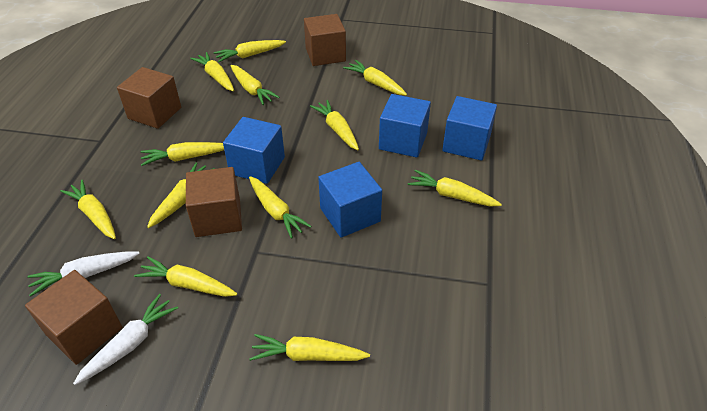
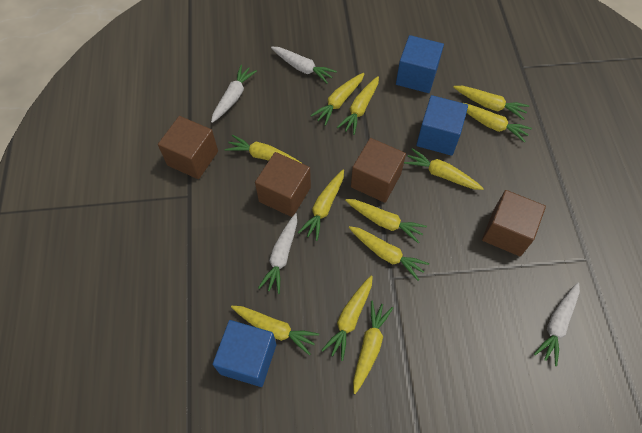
blue cube: [223,117,285,184] [318,162,382,238] [379,94,431,158] [442,96,497,161] = 4 -> [212,320,276,387] [396,35,444,93] [416,95,468,156] = 3
white carrot: [27,251,140,297] [73,294,178,385] = 2 -> [211,65,257,123] [258,213,297,294] [271,46,337,84] [534,282,580,366] = 4

